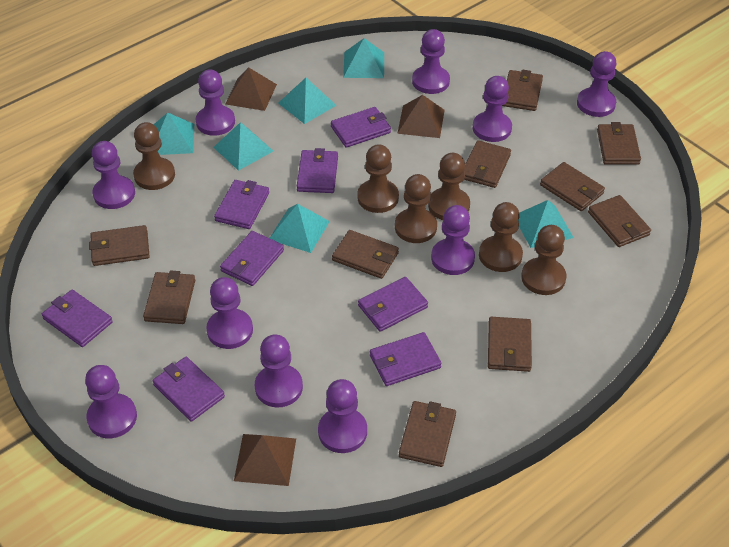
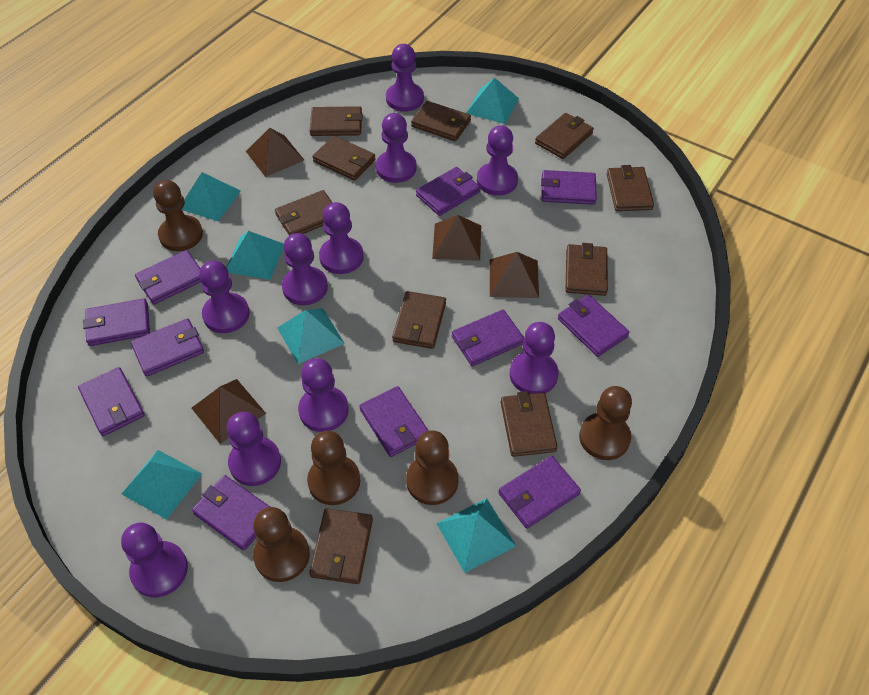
brown pawn: [133,122,175,190] [357,144,399,213] [395,174,437,243] [428,153,470,220] [479,202,523,272] [521,225,566,295] = 6 -> [153,180,203,251] [253,507,310,582] [307,431,360,505] [406,430,459,505] [579,386,632,460] = 5
brown pyramid: [225,67,277,111] [234,434,296,486] [397,95,445,138] = 3 -> [192,379,266,444] [246,128,304,177] [432,215,481,261] [490,252,539,298] = 4
purple wallet: [42,290,113,347] [153,357,225,422] [214,180,269,229] [220,231,284,286] [297,148,338,193] [331,107,391,148] [358,277,428,332] [370,332,442,386] = 8 -> [78,367,145,436] [83,298,150,346] [131,318,204,377] [135,250,201,305] [192,475,270,551] [359,386,428,457] [416,167,480,216] [452,310,524,366] [498,456,581,529] [541,170,597,205] [558,295,629,357] = 11

